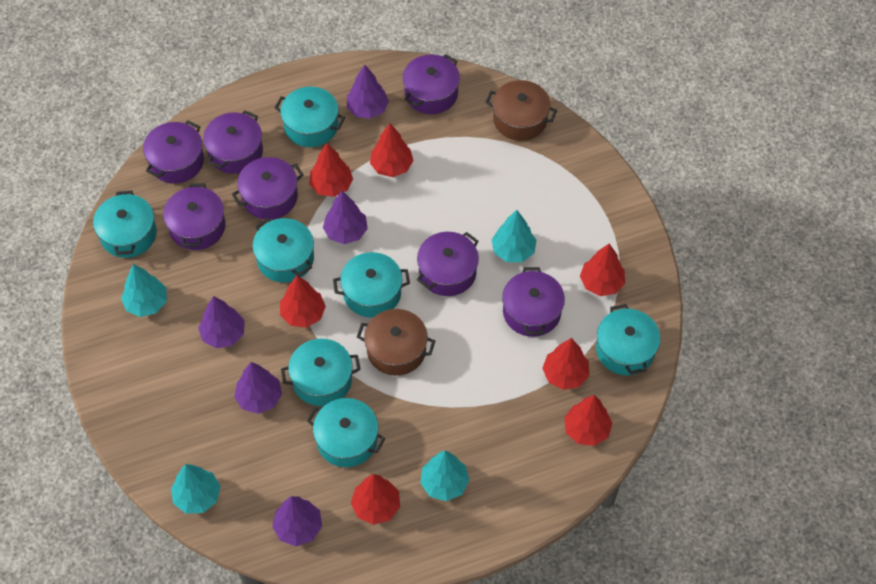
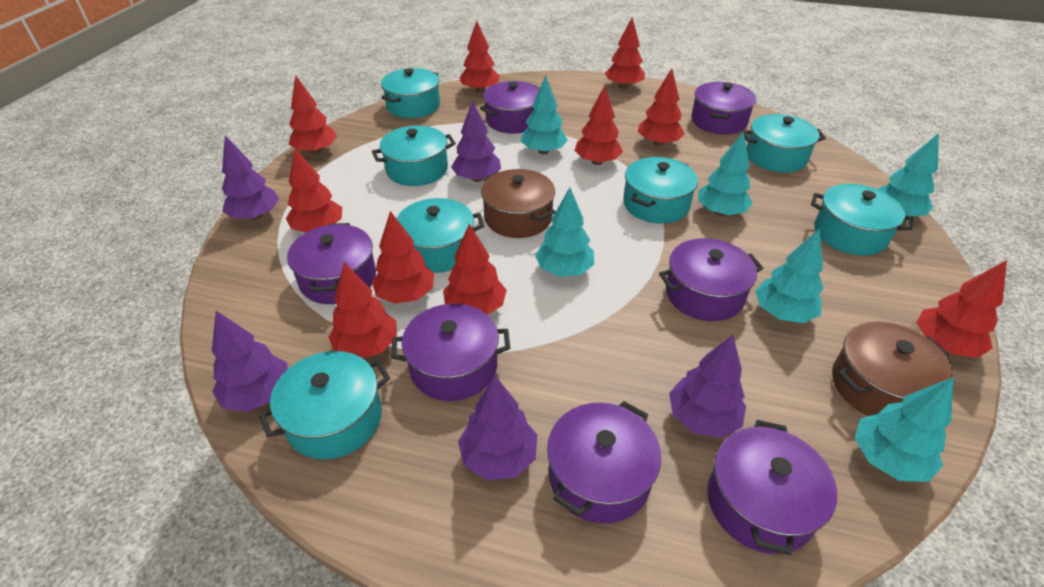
red tree: [280,275,326,328] [309,143,353,197] [351,474,400,525] [370,123,414,177] [542,338,589,390] [564,395,612,446] [580,243,625,296] = 7 -> [286,148,342,233] [289,75,337,154] [328,262,397,358] [372,211,434,304] [443,224,507,315] [459,21,500,93] [574,85,623,165] [605,17,645,89] [638,69,684,146] [916,260,1007,358] = 10
turquoise tree: [121,264,167,317] [171,464,220,514] [420,451,470,501] [491,210,537,262] = 4 -> [521,76,568,154] [535,187,594,277] [698,131,753,216] [755,229,824,323] [855,377,953,482] [878,133,939,216] = 6

